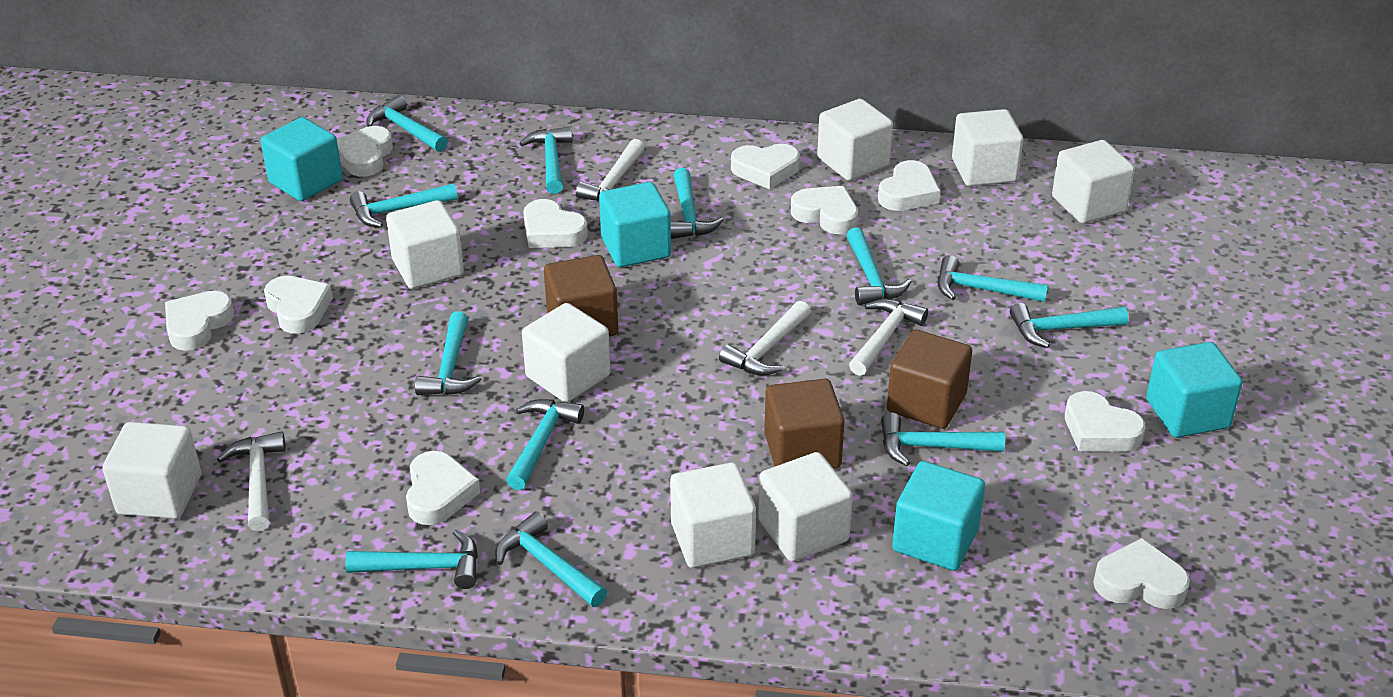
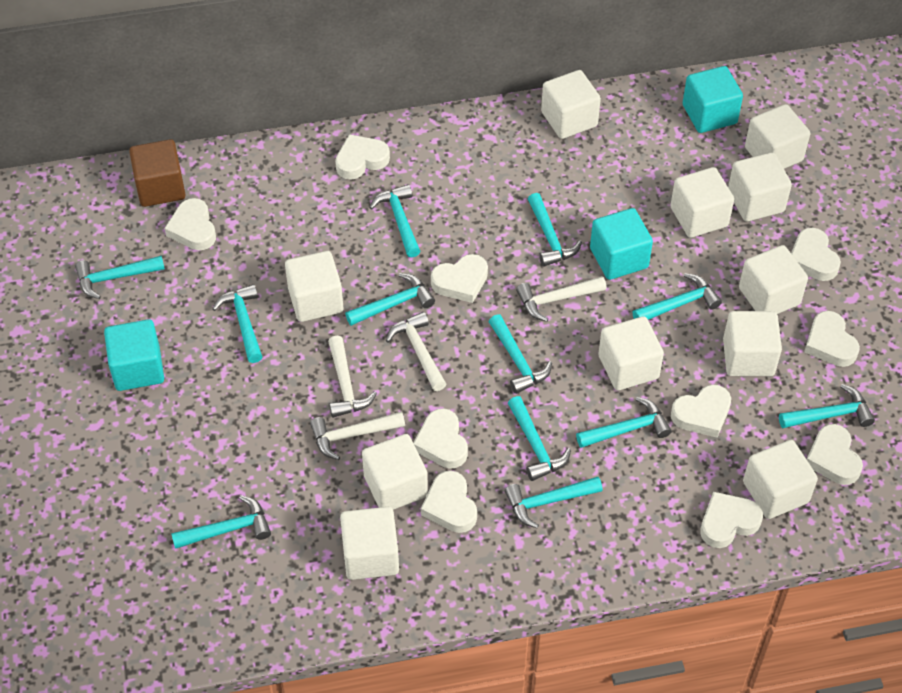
brown cube: [544,255,618,337] [764,379,845,469] [887,330,972,429] = 3 -> [129,139,186,207] = 1
turquoise cube: [261,117,343,201] [599,182,671,267] [892,461,985,571] [1146,342,1242,438] = 4 -> [104,319,164,391] [590,208,653,280] [683,66,743,133] = 3
white cube: [102,422,201,519] [386,200,464,289] [522,303,611,403] [670,462,756,568] [758,452,853,562] [817,99,893,181] [952,109,1023,186] [1052,140,1135,224] = 8 -> [285,251,343,322] [340,507,399,580] [362,434,428,510] [541,70,601,139] [598,316,664,391] [670,167,734,238] [723,311,782,376] [728,152,792,222] [739,245,808,314] [743,440,818,519] [745,104,810,169] = 11

